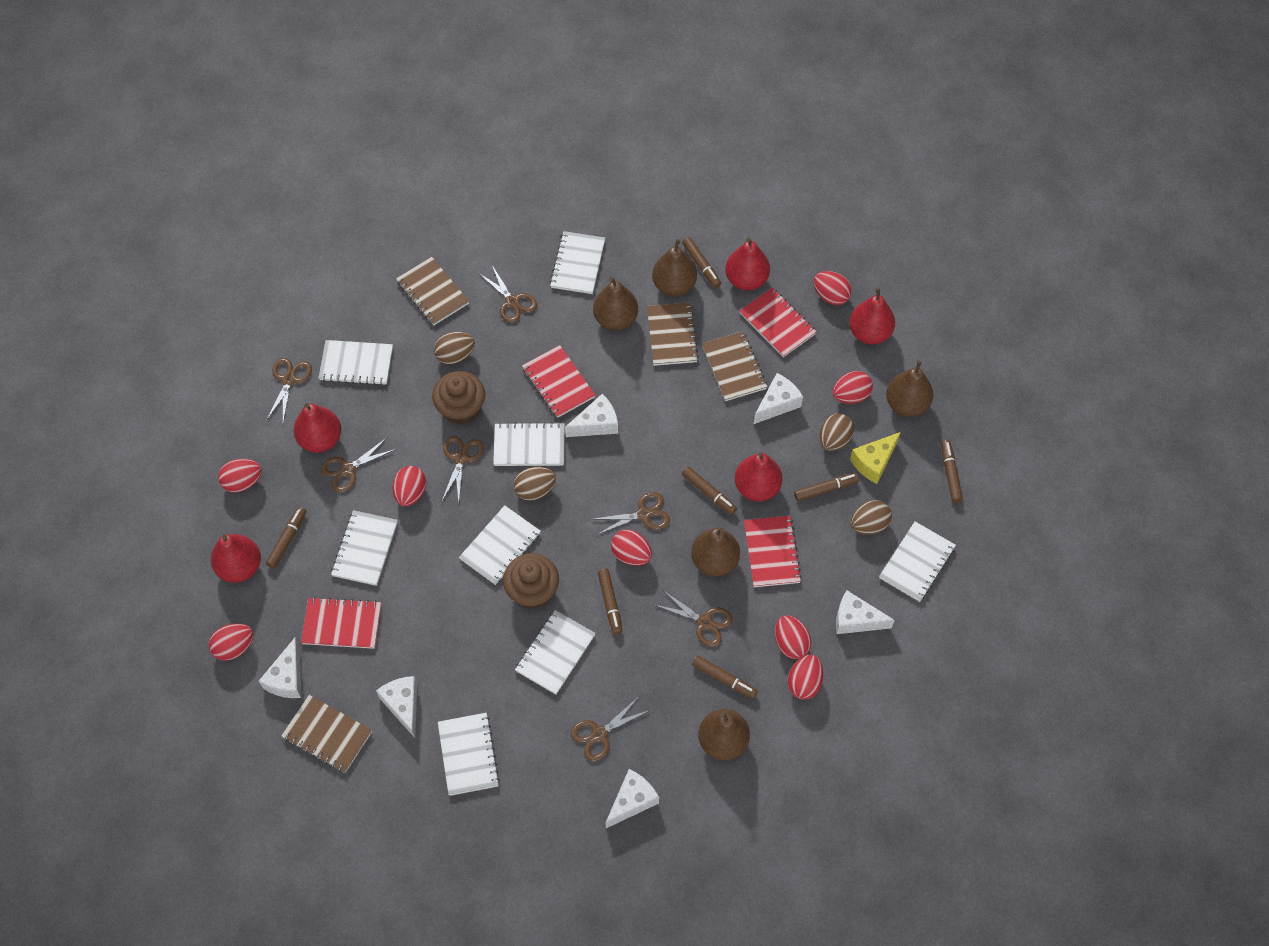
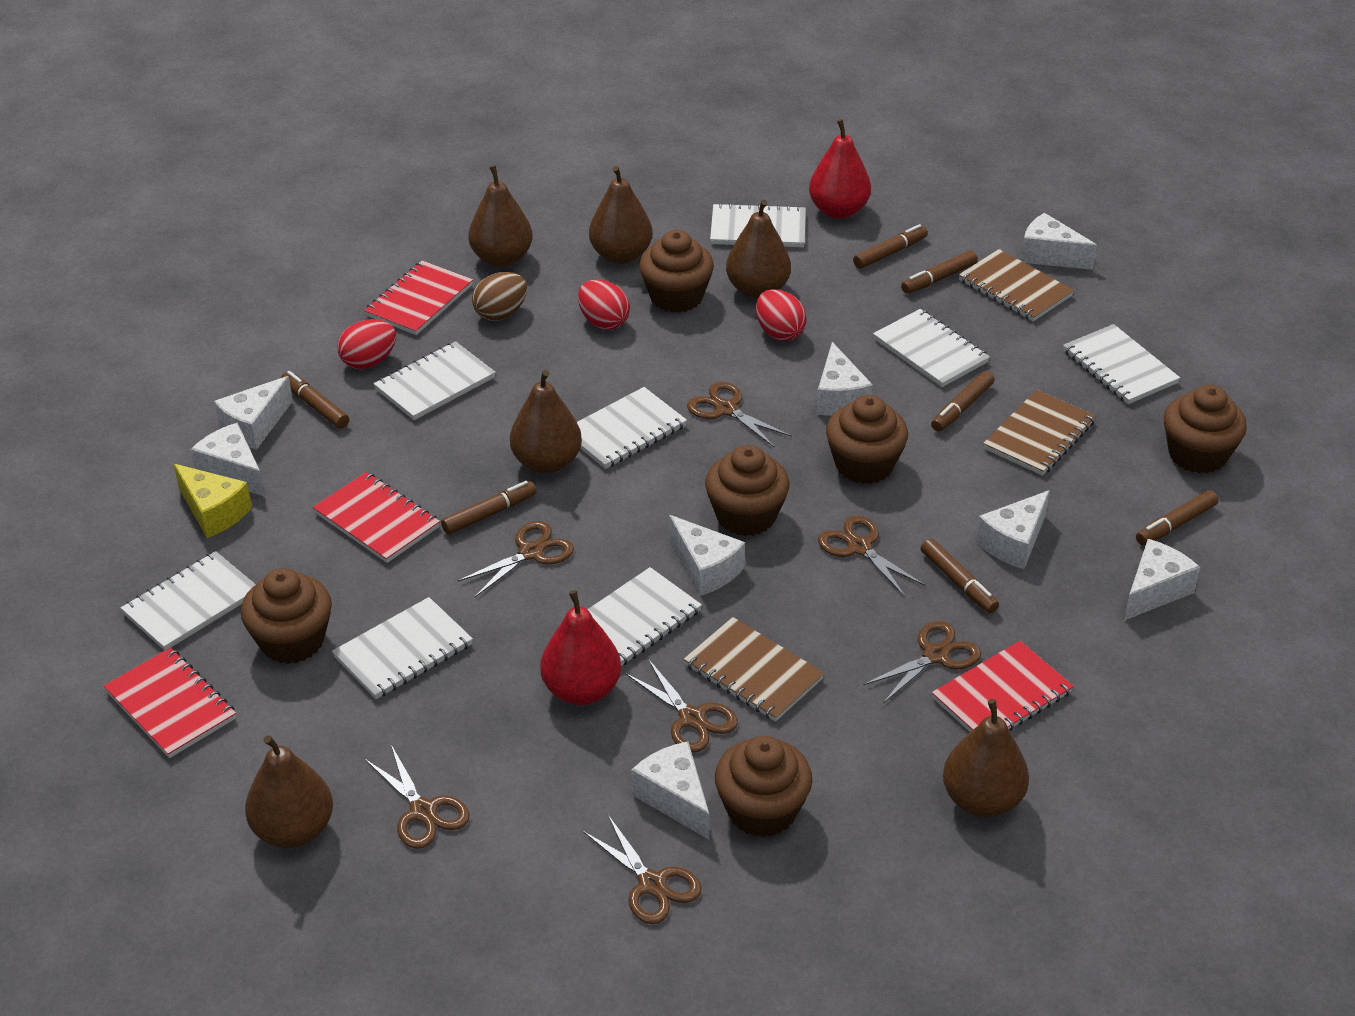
brown cupcake: [432,371,485,425] [503,553,559,609] = 2 -> [241,568,332,664] [639,230,714,313] [705,445,790,536] [715,736,812,838] [826,395,908,484] [1164,385,1247,474] = 6
brown egg: [434,332,475,364] [513,467,556,501] [819,414,854,451] [850,500,892,535] = 4 -> [472,272,527,321] = 1
brown notebook: [281,695,372,773] [396,257,469,325] [647,303,699,366] [702,331,767,401] = 4 -> [684,617,825,722] [959,249,1074,321] [983,390,1096,476] = 3
brown pear: [593,277,638,330] [652,239,697,296] [691,528,740,577] [698,709,750,760] [886,360,933,417] = 5 -> [245,735,333,848] [468,165,533,267] [510,370,582,474] [589,166,653,264] [726,200,791,299] [943,699,1029,817] = 6
red egg: [209,623,253,661] [218,459,262,493] [392,466,426,506] [611,530,652,566] [775,615,811,659] [787,655,823,700] [814,271,852,305] [833,371,873,404] = 8 -> [337,319,396,369] [578,280,630,330] [756,289,807,341] = 3
red pear: [211,534,261,583] [293,403,341,453] [725,238,770,291] [735,452,783,502] [849,288,895,344] = 5 -> [540,590,621,705] [809,119,871,219] = 2
white cheese: [259,637,301,698] [376,676,417,738] [565,394,618,437] [606,769,659,828] [754,373,803,424] [836,590,895,634] = 6 -> [190,423,265,497] [214,376,293,450] [631,742,710,839] [669,515,745,596] [816,342,873,416] [976,490,1050,569] [1021,213,1097,270] [1124,539,1200,621] = 8

